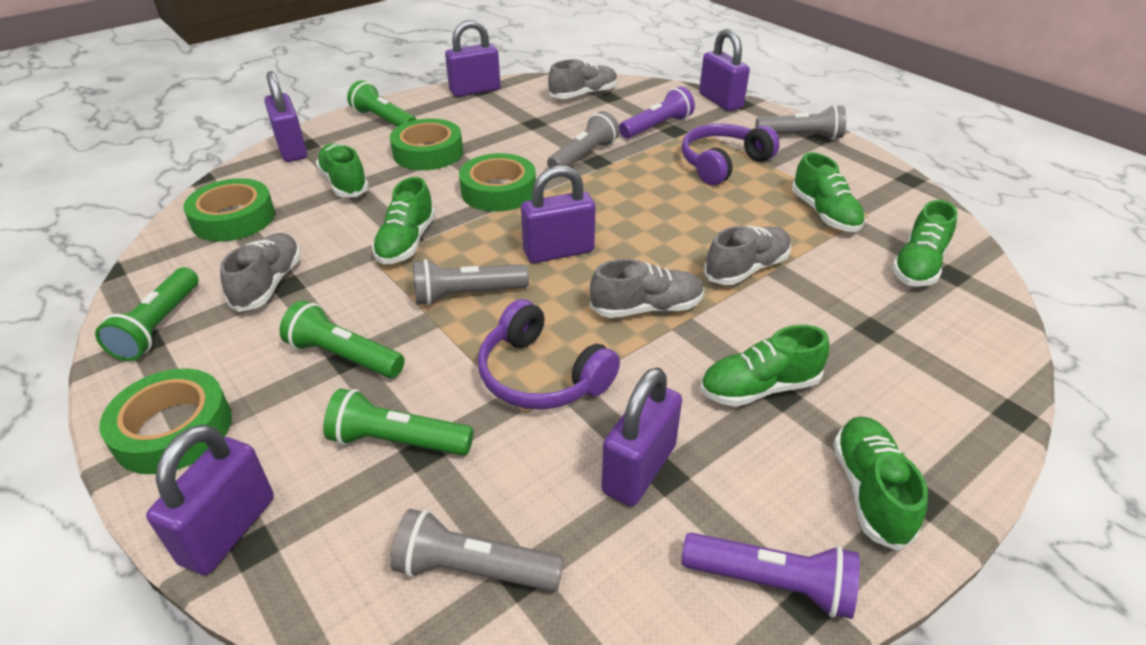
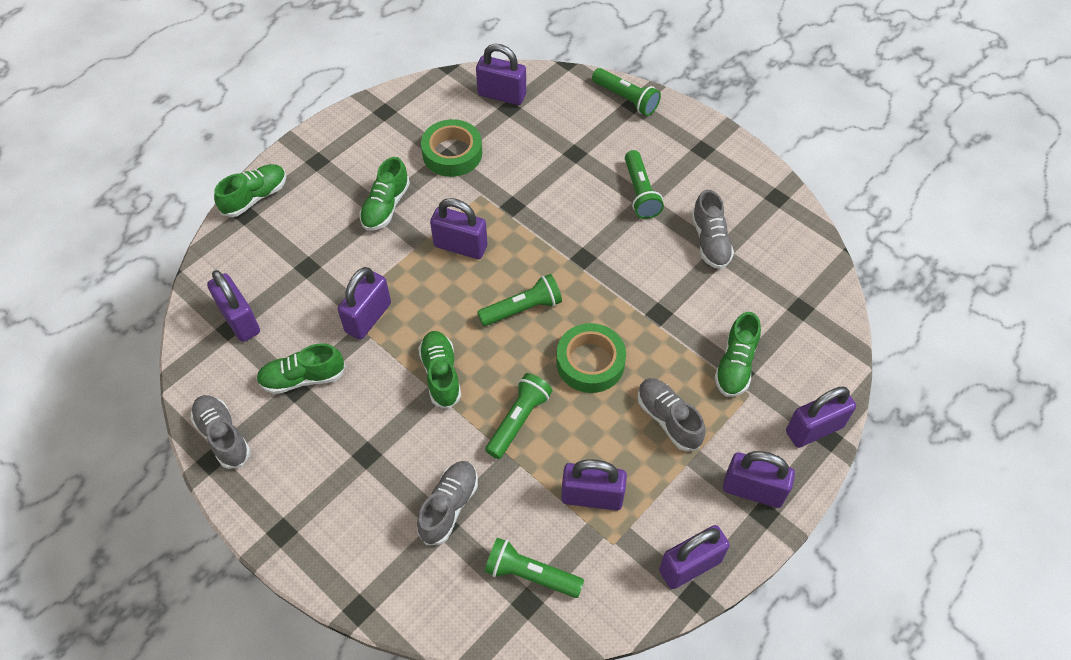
green flashlight: [95,267,198,361] [279,300,405,378] [323,388,474,456] [347,80,417,127] = 4 -> [477,274,562,326] [485,373,553,459] [485,538,584,598] [592,68,661,116] [625,150,664,219] = 5
green shoe: [316,143,369,197] [372,177,436,264] [700,325,830,406] [792,152,865,232] [833,417,928,551] [892,200,958,287] = 6 -> [214,164,286,217] [256,343,345,394] [360,157,410,231] [418,331,461,409] [714,312,761,397] = 5
green tape: [99,369,232,474] [183,178,275,241] [390,119,463,170] [459,153,536,212] = 4 -> [421,119,482,177] [556,323,626,393] = 2
grey flashlight: [391,509,564,592] [413,259,529,306] [547,111,620,168] [755,104,846,140] = 4 -> none = 0
purple flashlight: [619,86,695,139] [682,532,860,619] = 2 -> none = 0
purple headphones: [478,299,620,410] [682,124,780,185] = 2 -> none = 0
purple padlock: [146,424,274,575] [264,71,307,162] [445,20,501,97] [521,166,595,263] [601,367,682,506] [699,29,750,111] = 6 -> [207,270,260,342] [338,267,391,340] [430,198,487,259] [476,44,526,105] [561,459,627,511] [659,525,730,589] [723,451,795,508] [786,386,856,448] = 8

